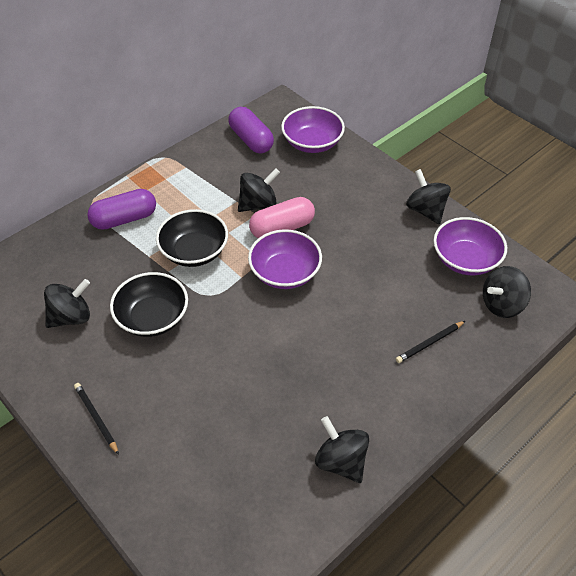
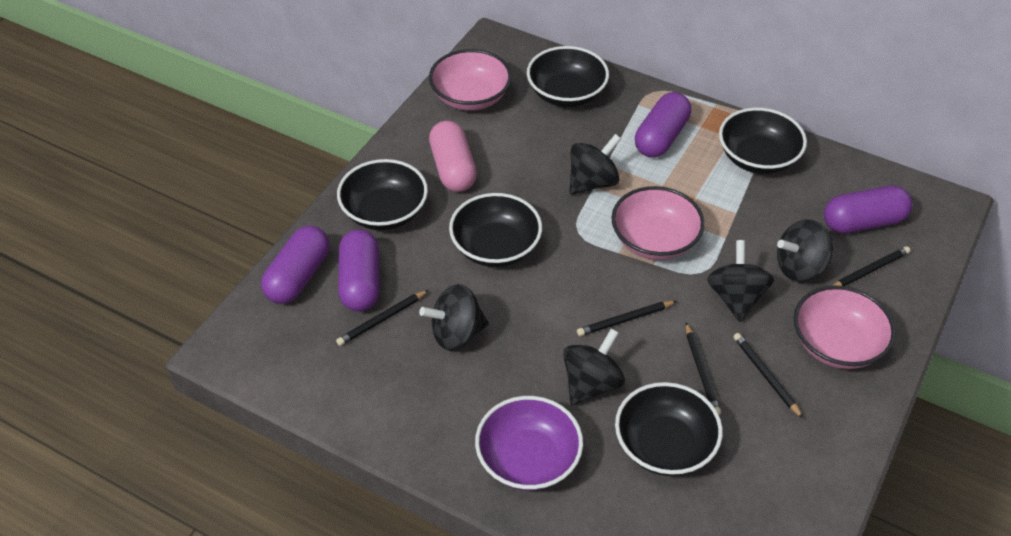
black bowl: [110,272,188,337] [156,209,228,267] = 2 -> [337,159,428,230] [449,193,542,267] [527,46,609,107] [615,382,723,476] [719,108,807,174] = 5
black pencil: [74,383,119,455] [396,321,465,363] = 2 -> [336,290,429,346] [577,301,677,336] [686,323,721,415] [733,333,803,418] [832,246,910,286] = 5
pink bowl: none = 0 -> [429,49,512,111] [611,186,705,260] [794,286,896,369] = 3
purple bowl: [248,229,322,289] [281,106,345,153] [433,217,507,275] = 3 -> [475,396,583,491] = 1
purple capsule: [87,189,156,230] [228,107,274,153] = 2 -> [261,226,329,304] [338,229,380,312] [635,92,691,158] [824,186,912,233] = 4

